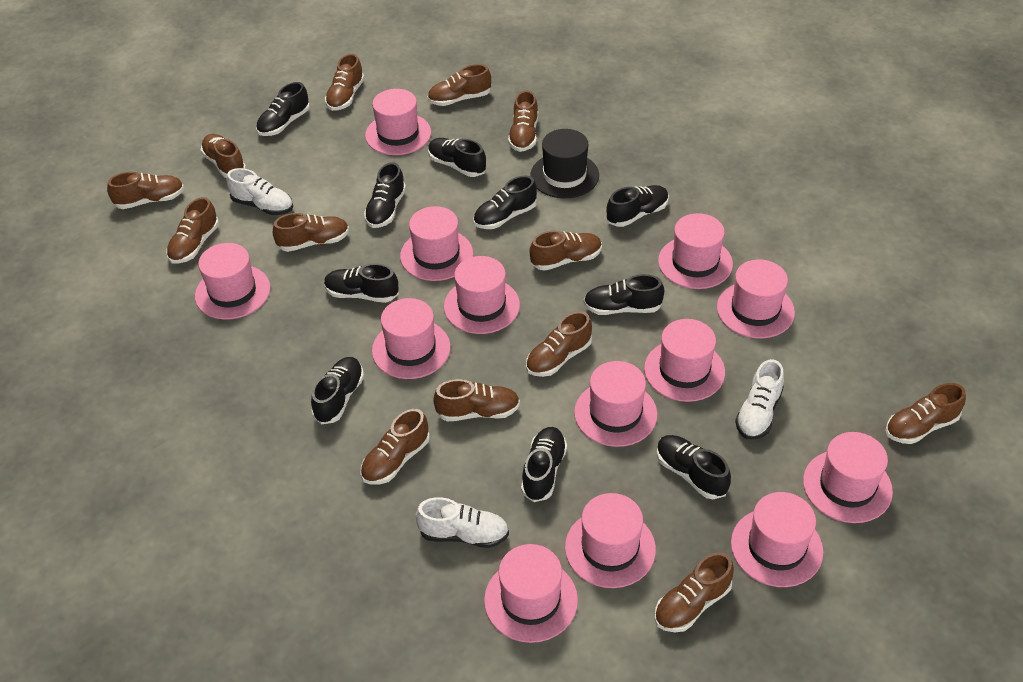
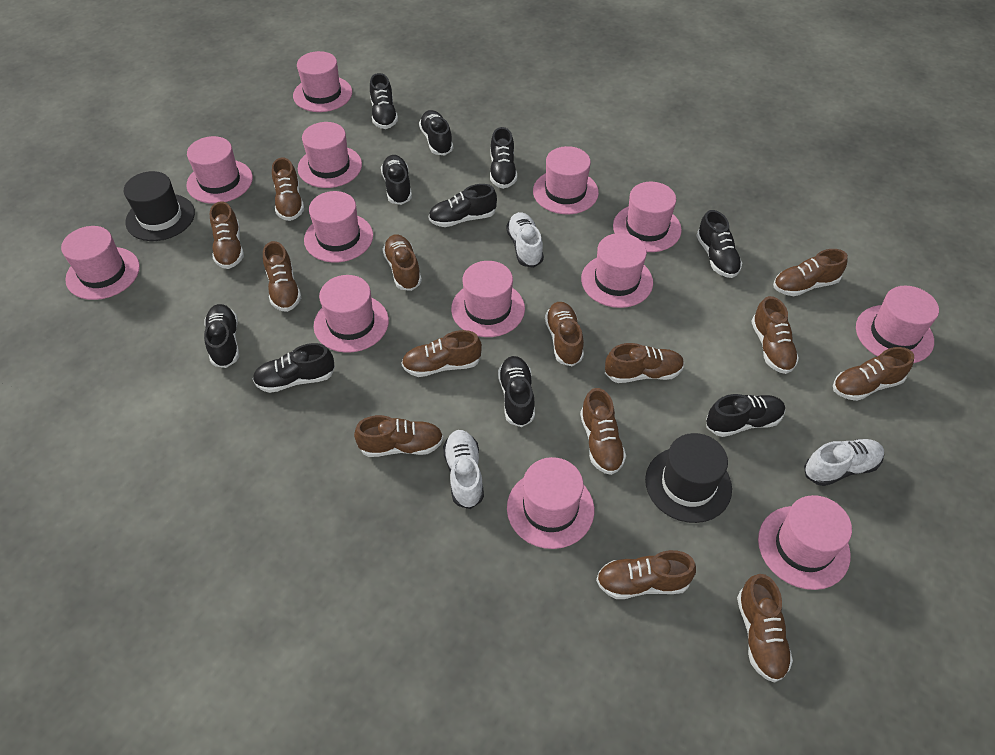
black hat: [530,129,599,198] = 1 -> [124,171,195,241] [645,433,732,523] = 2
brown shoe: [107,172,184,209] [166,197,219,264] [201,134,246,178] [273,213,349,252] [325,54,364,111] [361,409,430,484] [427,64,491,106] [433,379,520,421] [508,90,538,152] [526,311,592,377] [530,231,602,271] [654,552,734,632] [885,383,966,444] = 13 -> [210,202,244,269] [263,241,301,312] [272,158,304,221] [354,415,443,457] [383,234,422,291] [402,330,482,377] [545,302,584,366] [580,388,626,475] [596,550,696,599] [605,343,684,383] [737,574,793,683] [751,296,799,374] [773,249,848,296] [833,347,914,401] = 14

